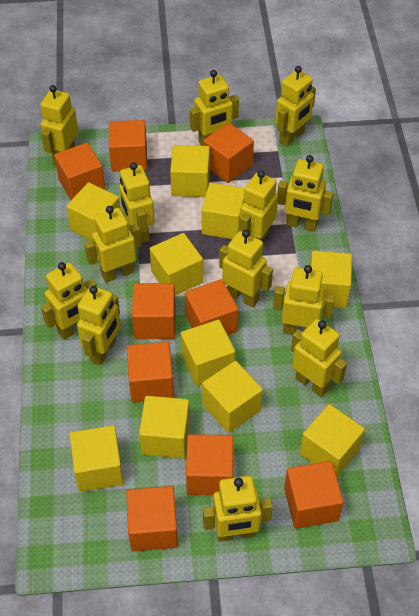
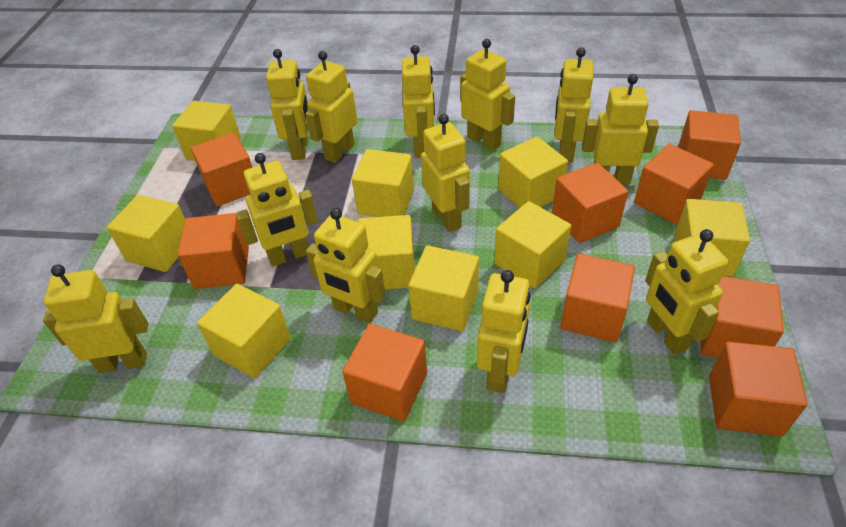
yellow cube: [66,182,120,240] [70,425,124,492] [139,396,190,458] [150,233,203,295] [170,145,210,197] [181,319,235,386] [201,183,245,239] [202,361,263,433] [300,404,365,477] [310,251,352,308] = 10 -> [107,195,185,272] [172,101,241,161] [197,284,291,378] [352,149,414,217] [358,215,415,289] [408,245,479,331] [494,201,571,289] [498,137,568,208] [674,199,750,276] = 9
yellow robot: [40,85,78,165] [41,262,97,340] [77,285,121,365] [84,206,141,283] [119,162,155,243] [190,70,239,146] [203,476,273,542] [219,230,273,307] [240,170,278,240] [273,265,335,335] [275,66,316,146] [277,155,334,232] [291,319,347,397] = 13 -> [43,264,148,373] [236,153,318,267] [266,49,308,160] [305,51,357,163] [306,208,385,323] [402,45,435,158] [421,114,470,232] [460,39,515,151] [477,270,530,393] [554,48,593,163] [582,74,659,184] [645,229,728,355] = 12

